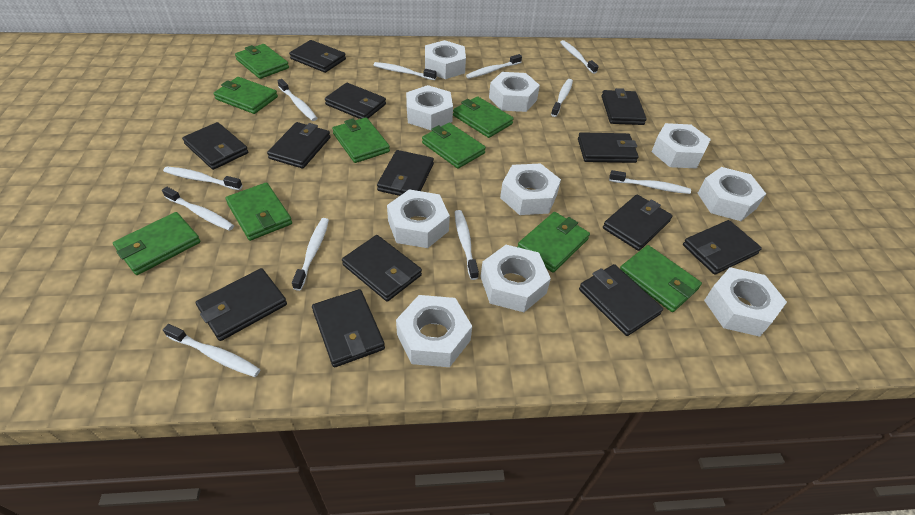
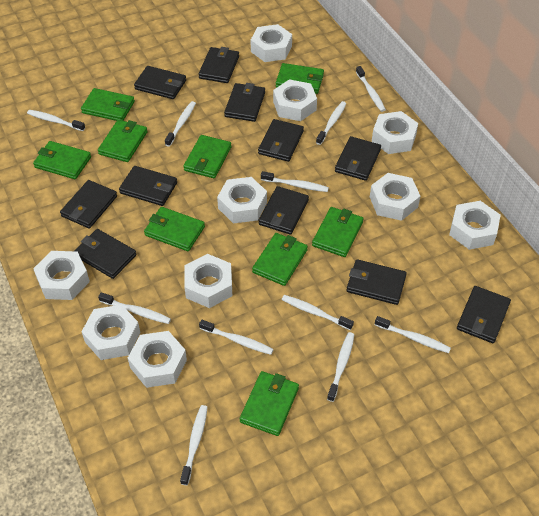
black wallet: [182,122,248,170] [196,268,287,341] [267,122,331,168] [289,40,346,73] [312,289,385,367] [325,83,386,119] [342,235,422,302] [377,150,434,196] [578,132,639,163] [579,264,663,336] [602,88,647,125] [603,194,673,251] [683,220,762,275] = 13 -> [60,180,117,229] [74,229,136,279] [119,166,177,206] [134,66,186,99] [199,47,239,83] [224,83,265,122] [258,119,304,162] [259,186,309,235] [335,136,381,181] [347,259,407,305] [457,286,511,343] = 11

